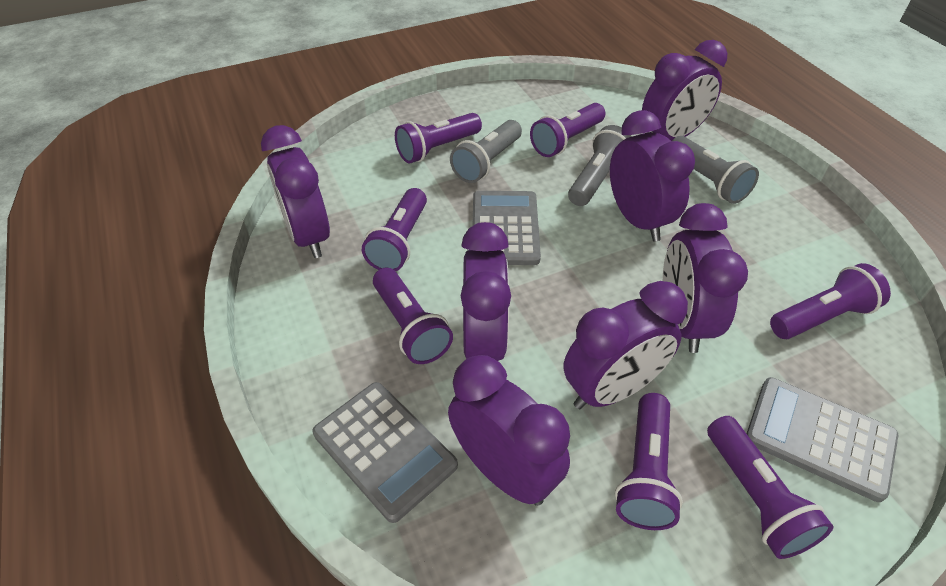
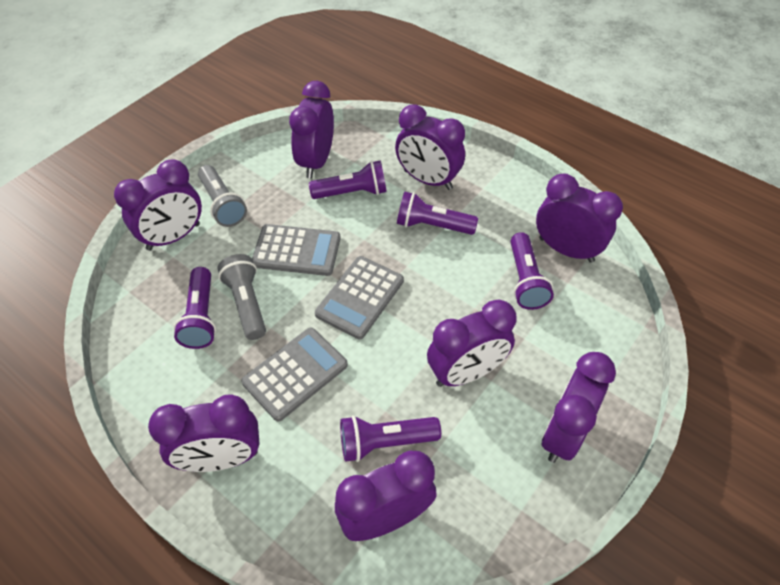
grey flashlight: [450,120,522,183] [568,125,632,206] [672,136,759,204] = 3 -> [198,165,247,227] [217,254,266,340] = 2
purple clock: [261,125,330,258] [448,355,570,506] [461,222,511,361] [563,281,688,409] [610,110,695,241] [642,40,727,141] [663,203,748,353] = 7 -> [114,160,202,251] [148,394,260,472] [289,81,334,178] [335,450,437,541] [395,105,465,190] [427,299,517,387] [536,174,623,263] [542,352,616,463] = 8
purple flashlight: [362,188,427,271] [373,267,453,364] [395,113,482,163] [530,103,605,157] [615,393,683,530] [707,416,834,559] [770,263,891,339] = 7 -> [174,267,216,349] [309,160,387,199] [340,415,441,462] [397,192,478,235] [510,232,554,310] = 5

